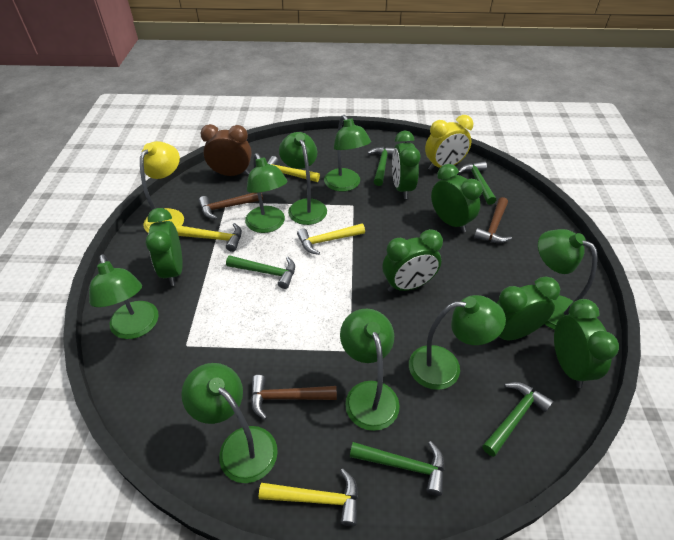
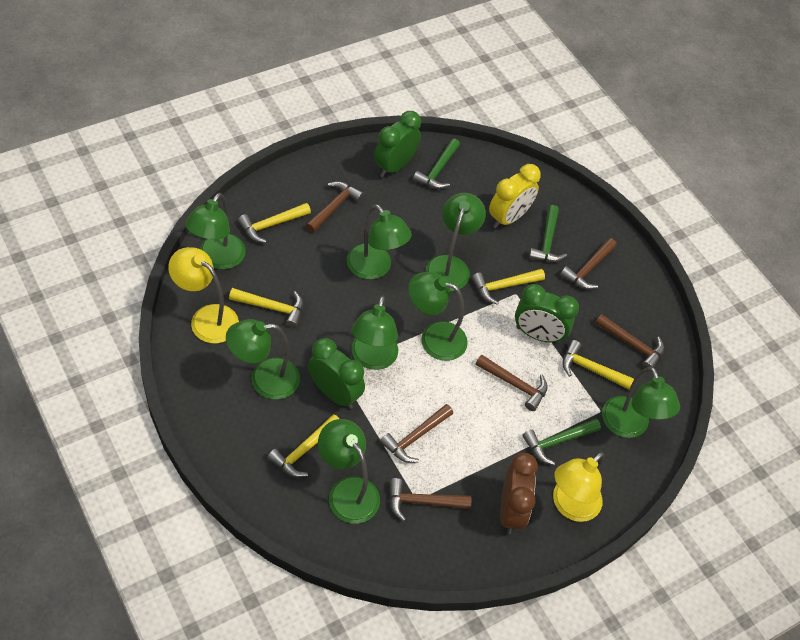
brown hammer: [199,192,263,219] [251,375,337,420] [474,197,512,243] = 3 -> [306,181,364,233] [380,404,453,463] [390,478,471,521] [476,355,548,411] [560,238,617,289] [595,314,664,369] = 6
green clock: [146,208,183,286] [383,229,443,292] [392,130,421,199] [431,164,482,232] [493,277,560,341] [554,299,619,388] = 6 -> [308,338,365,409] [374,111,421,177] [515,284,579,343] = 3
green hammer: [226,255,295,289] [350,441,445,496] [367,147,394,186] [458,161,496,205] [482,382,553,457] = 5 -> [413,138,460,189] [522,419,601,465] [529,205,567,262] = 3
yellow hammer: [176,223,242,252] [259,468,358,526] [267,156,320,182] [297,224,365,255] = 4 -> [229,288,303,328] [238,203,311,243] [267,414,339,477] [472,269,545,305] [562,340,634,389] = 5
yellow lamp: [140,141,184,233] = 1 -> [168,247,239,343] [553,452,605,522] = 2

